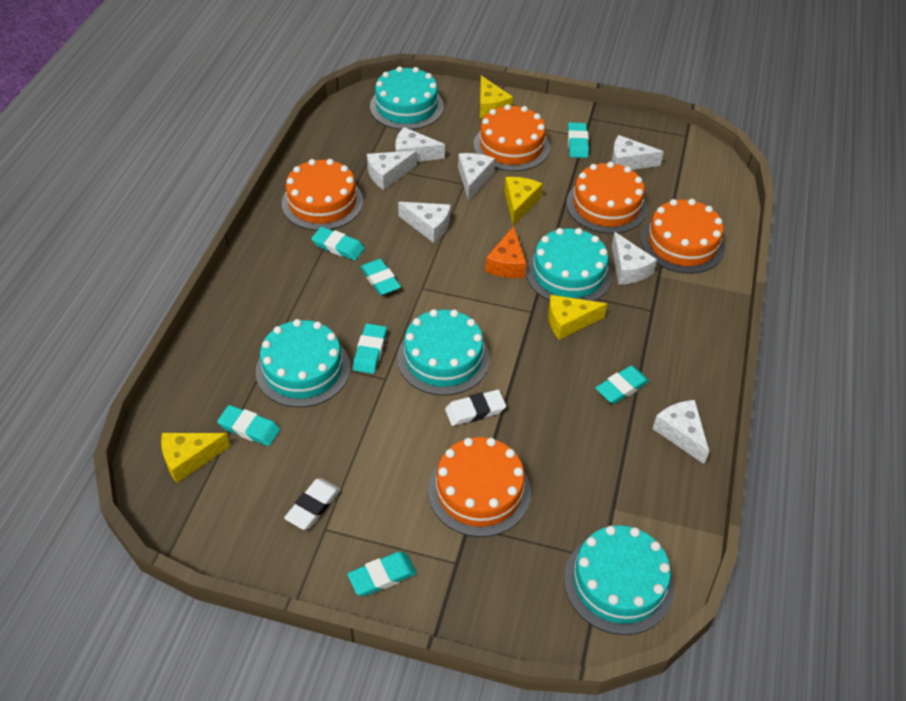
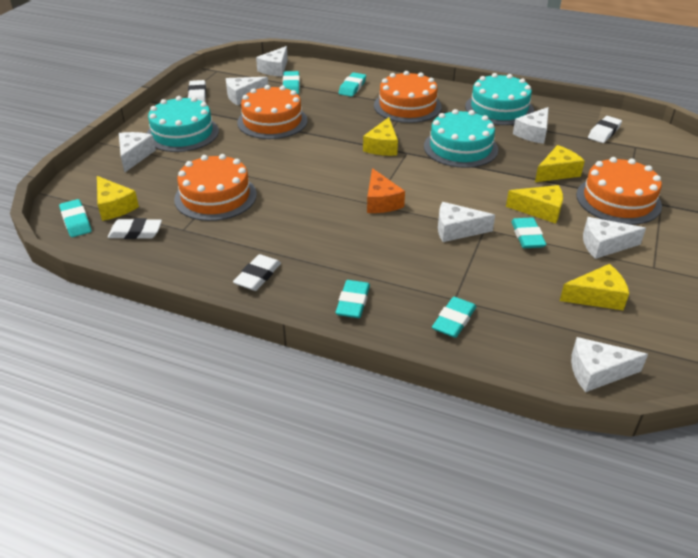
orange cake: [282,159,363,231] [428,437,531,537] [474,104,550,171] [566,161,647,234] [641,199,725,274] = 5 -> [174,154,257,221] [237,85,307,139] [374,71,441,123] [576,157,662,225] = 4
turquoise cake: [256,319,350,407] [370,66,444,130] [397,309,490,396] [526,228,612,301] [564,525,674,635] = 5 -> [147,96,219,152] [424,109,498,168] [465,73,534,125] = 3
turquoise eraser: [217,405,280,446] [311,227,365,260] [347,552,417,596] [353,323,387,374] [360,259,401,296] [568,122,589,158] [596,365,650,404] = 7 -> [59,199,92,237] [283,71,300,94] [336,280,370,318] [339,72,366,97] [432,297,476,338] [511,217,546,248] = 6
white eraser: [284,478,341,530] [445,390,506,426] = 2 -> [108,218,162,239] [188,80,206,102] [233,254,281,291] [588,116,622,143] = 4
yellow cheese: [161,433,230,483] [480,75,513,118] [504,177,543,225] [548,295,607,340] = 4 -> [97,176,139,221] [363,117,398,156] [506,185,563,224] [535,145,585,182] [560,264,629,310] = 5

